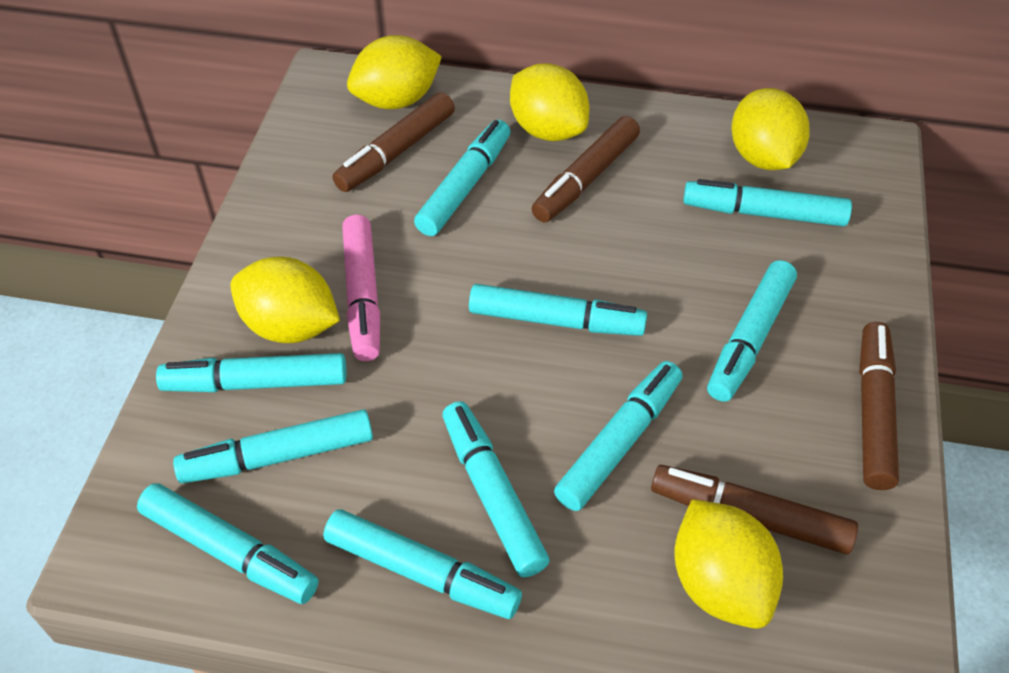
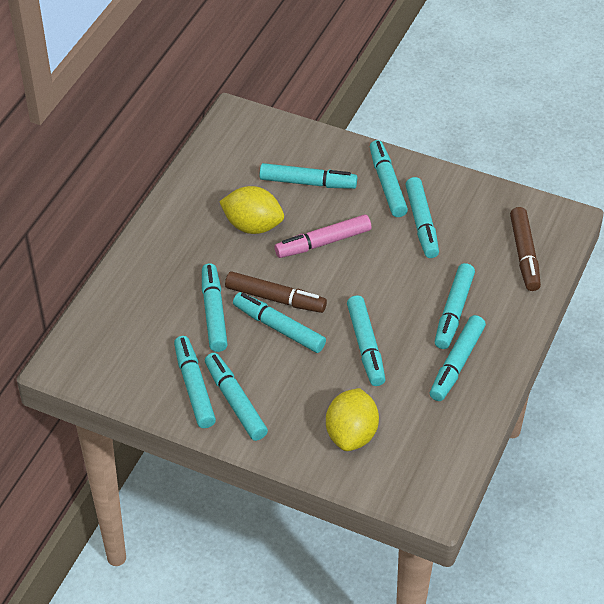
brown marker: [332,92,455,192] [532,116,640,222] [651,465,858,554] [859,322,899,490] = 4 -> [225,271,327,313] [510,207,541,291] = 2
yellow lemon: [230,256,340,343] [347,35,442,109] [510,63,589,141] [674,499,783,629] [731,88,810,170] = 5 -> [219,186,284,234] [326,388,379,451] = 2

